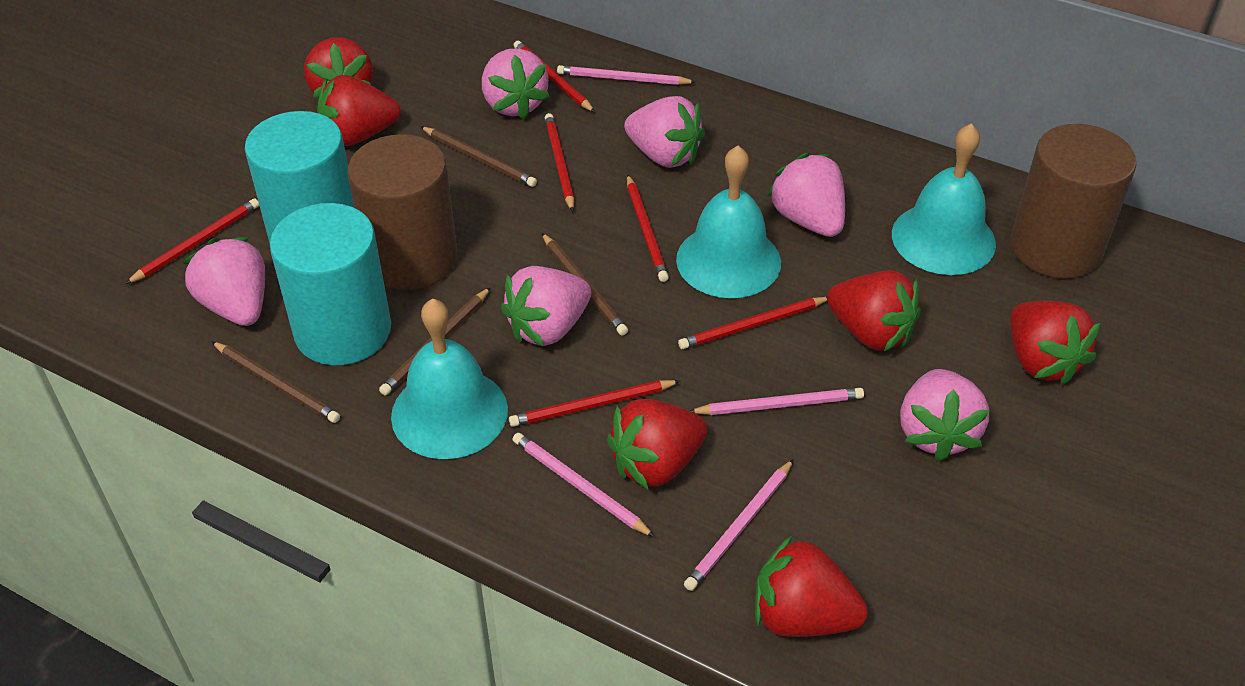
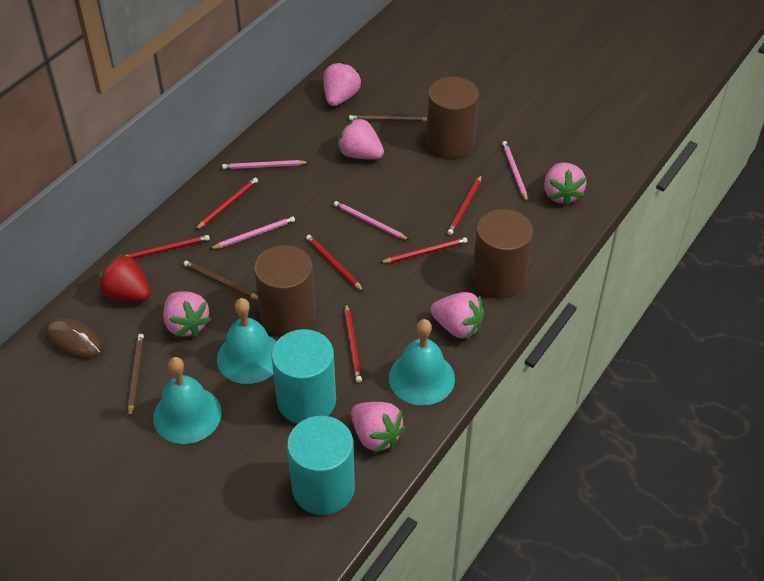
brown cylinder: [347,134,458,290] [1010,124,1136,278] = 2 -> [254,245,316,336] [426,77,479,159] [472,209,533,298] = 3
brown mouse: none = 0 -> [44,318,102,359] = 1
brown pencil: [212,342,340,423] [379,287,491,396] [420,126,537,187] [542,233,628,336] = 4 -> [128,334,144,418] [183,261,258,300] [349,115,427,122] = 3
red strawberry: [304,37,373,98] [317,75,400,146] [607,399,708,489] [755,535,868,637] [827,270,921,351] [1010,300,1100,385] = 6 -> [98,253,151,301] = 1

